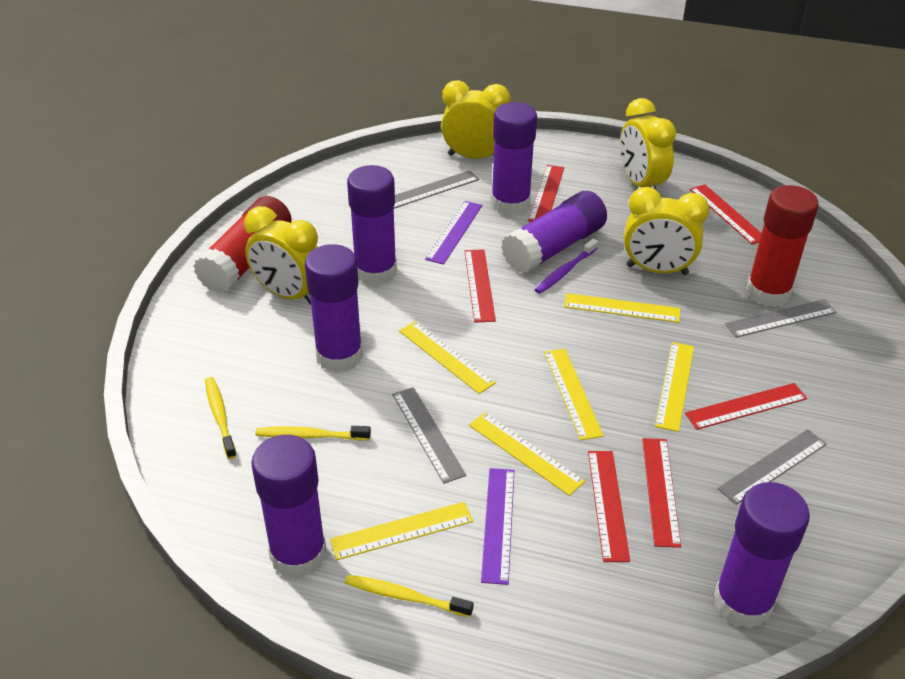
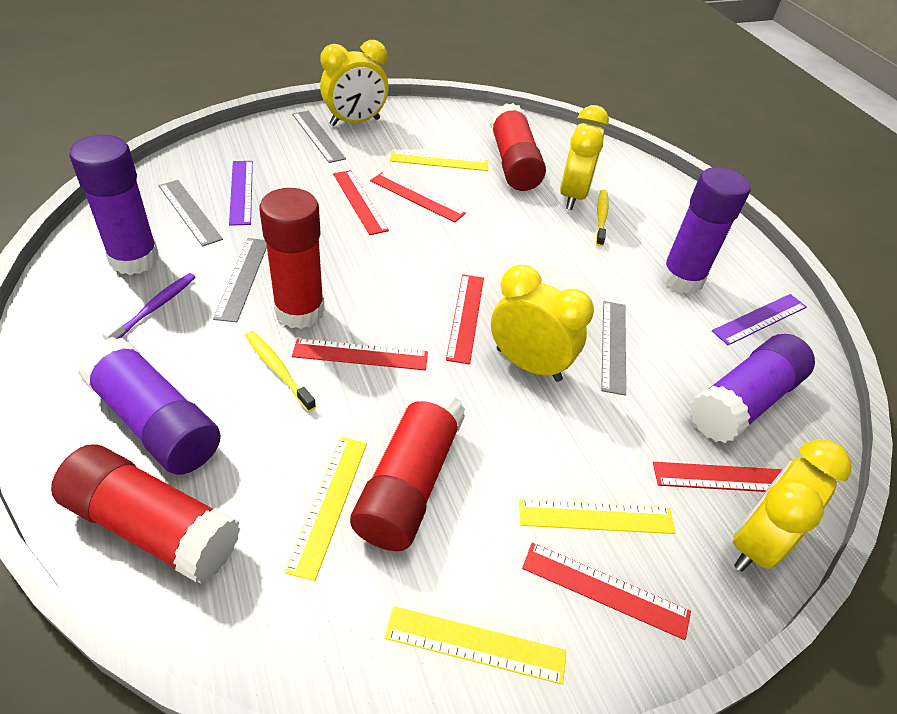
purple glue stick: [251,435,326,578] [305,244,363,373] [347,165,397,286] [491,102,537,216] [501,191,607,274] [714,482,810,629] = 6 -> [69,135,159,275] [78,337,221,475] [660,167,750,294] [690,334,815,443] = 4
red glue stick: [193,196,292,293] [746,185,819,307] = 2 -> [51,444,240,583] [260,188,325,329] [350,385,465,551] [490,103,546,191] = 4
yellow ruler: [330,502,473,560] [399,321,496,394] [469,412,585,496] [544,349,604,440] [564,293,680,323] [655,342,694,432] = 6 -> [285,437,367,581] [385,606,566,684] [390,151,488,171] [519,499,676,534] = 4
yellow toothbrush: [205,377,237,459] [255,426,371,440] [345,575,473,617] = 3 -> [245,331,316,412] [596,189,609,247] = 2

